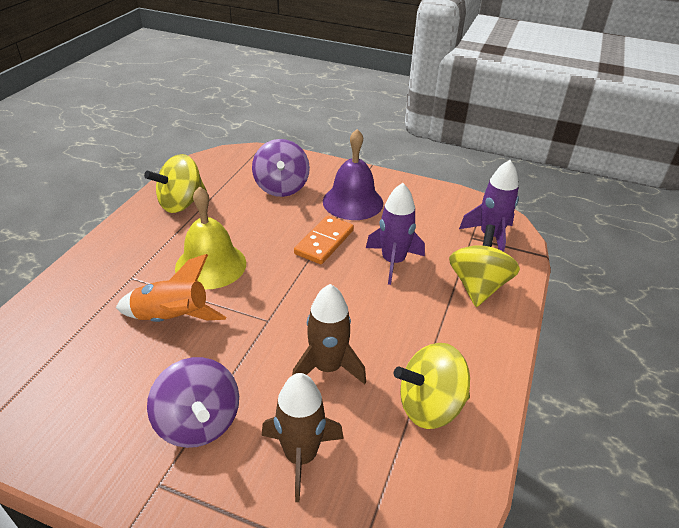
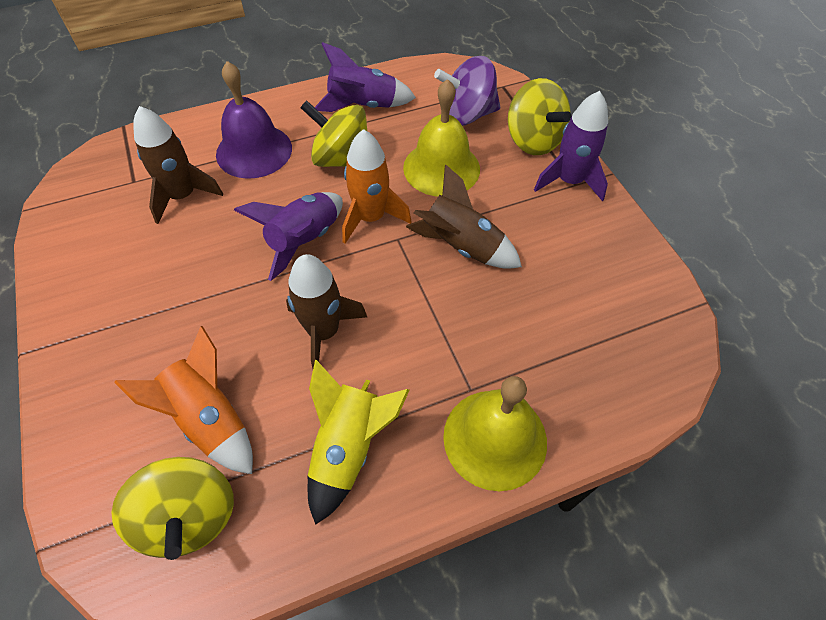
brown rocket: [261,373,344,502] [292,284,366,384] = 2 -> [133,106,223,224] [286,254,367,368] [406,164,522,269] = 3
orange domino: [294,216,354,264] = 1 -> none = 0
orange rocket: [116,254,226,322] = 1 -> [114,326,253,474] [342,129,412,244] = 2
purple rocket: [366,183,425,285] [459,160,519,252] = 2 -> [234,192,343,281] [314,42,416,112] [534,91,608,201] = 3
purple spinning top: [147,357,239,448] [252,139,310,197] = 2 -> [434,56,500,126] = 1
yellow bell: [175,186,246,289] = 1 -> [403,79,480,197] [443,376,547,491] = 2
yellow rocket: none = 0 -> [308,360,409,525] = 1

